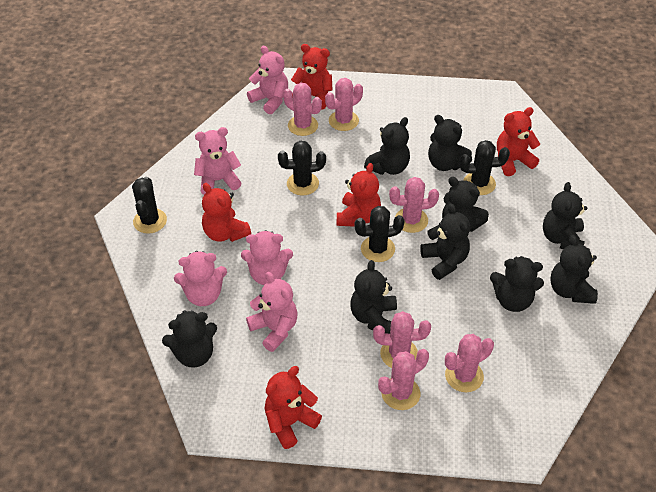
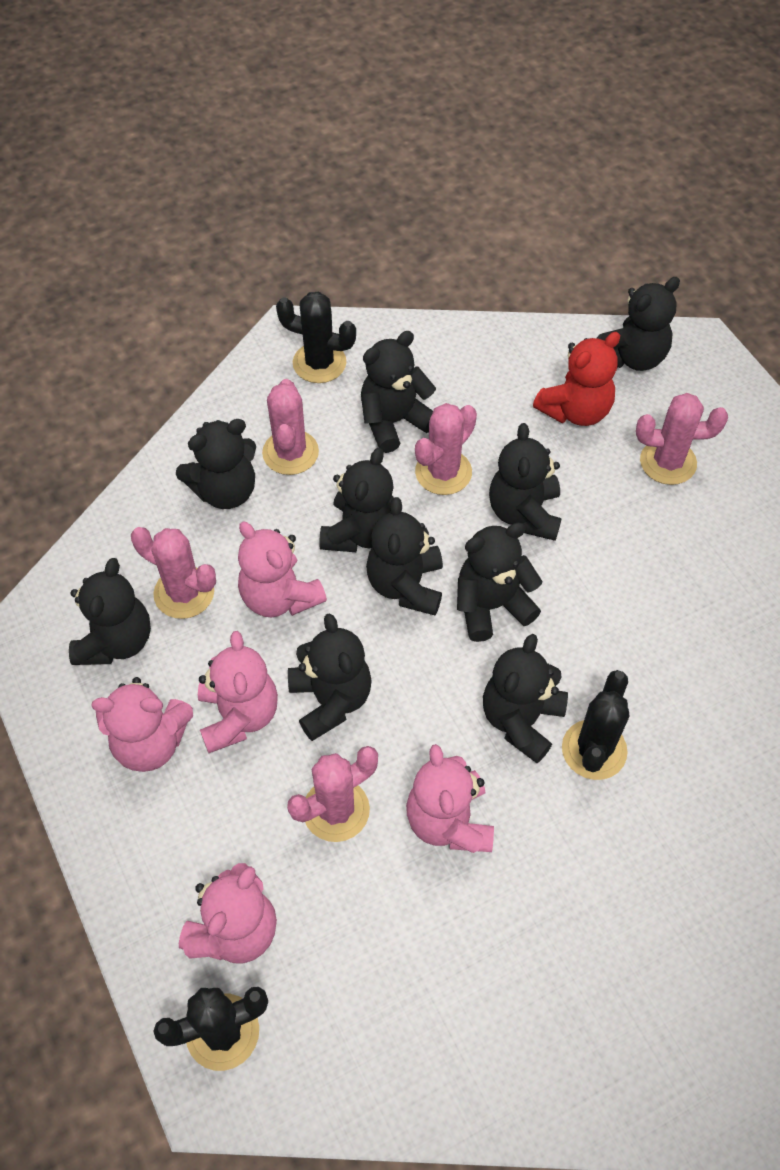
black cactus: [132,177,167,234] [278,140,326,195] [355,206,405,262] [459,140,510,195] = 4 -> [153,987,268,1071] [276,292,356,383] [562,670,629,780] = 3
black teddy bear: [162,310,217,368] [350,260,397,334] [364,117,410,175] [420,204,470,280] [428,115,472,171] [442,177,489,232] [490,256,544,312] [543,182,588,250] [550,235,598,304] = 9 -> [69,558,151,665] [176,419,256,509] [288,613,372,741] [319,448,394,552] [361,331,436,453] [366,497,443,615] [457,523,543,642] [483,634,568,763] [489,423,562,541] [597,277,680,371] = 10
pink cactus: [283,83,322,136] [325,78,363,131] [373,311,431,368] [378,349,429,410] [389,177,439,233] [445,334,494,392] = 6 -> [131,527,216,619] [262,379,319,475] [287,746,378,842] [415,403,477,495] [636,393,728,485] = 5
red teddy bear: [202,183,251,242] [264,366,322,449] [291,44,333,110] [337,163,381,227] [497,107,540,176] = 5 -> [533,332,620,426] = 1

